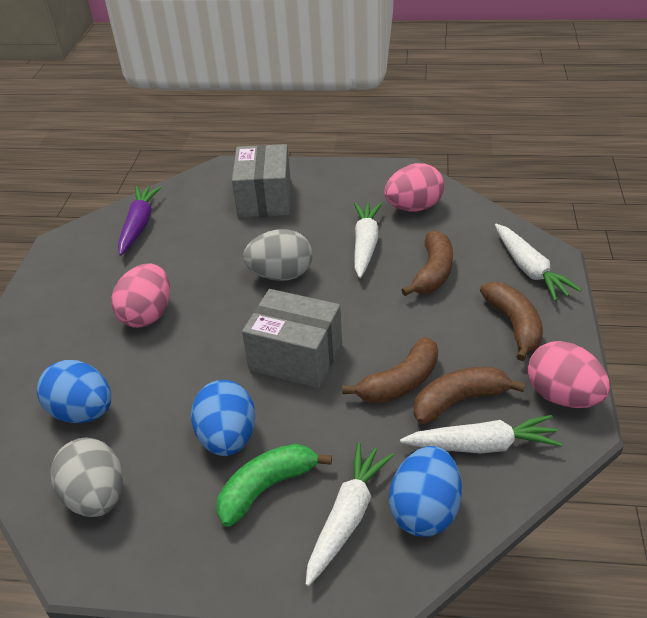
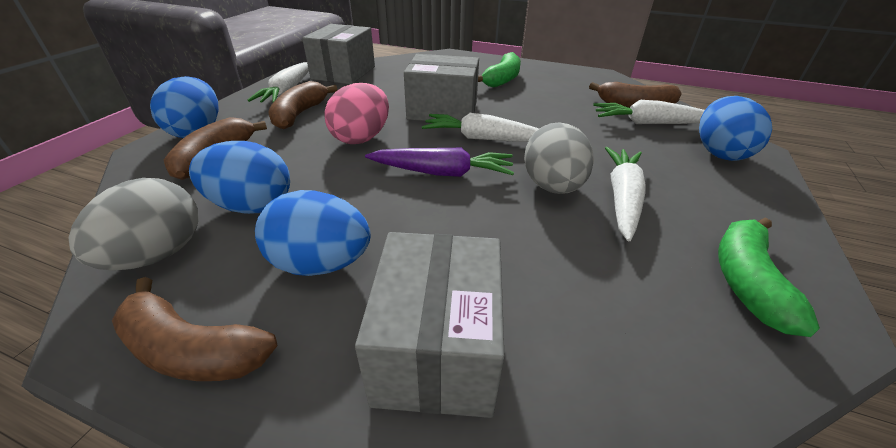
blue egg: [37,360,111,423] [191,380,256,456] [389,446,462,537] = 3 -> [150,76,219,138] [189,141,290,214] [255,190,371,276] [699,96,772,161] = 4
green banana: [217,444,332,527] = 1 -> [478,52,521,87] [718,218,820,337] = 2
grey box: [232,144,291,218] [242,289,342,388] = 2 -> [302,24,375,84] [355,232,505,418] [404,54,479,121] = 3
pink egg: [112,264,170,328] [385,163,444,212] [528,341,610,408] = 3 -> [324,83,389,144] = 1

